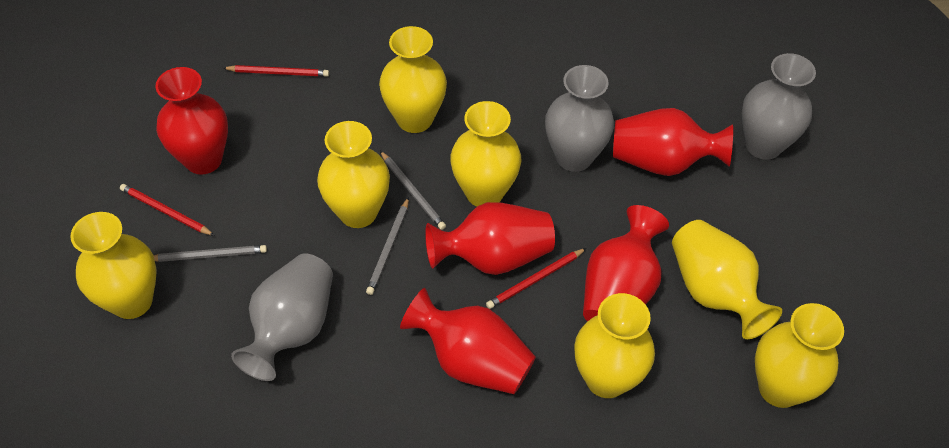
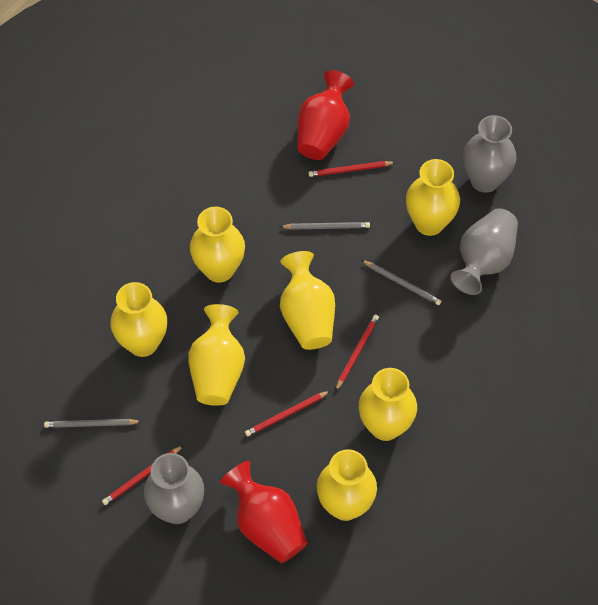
red pencil: [120,184,215,236] [223,65,329,77] [486,248,586,309] = 3 -> [102,445,184,505] [245,391,330,436] [308,161,396,177] [335,314,379,391] = 4
red vase: [155,67,228,175] [400,288,536,394] [425,202,555,275] [583,205,669,321] [613,108,733,176] = 5 -> [220,461,307,563] [297,70,354,160] = 2

